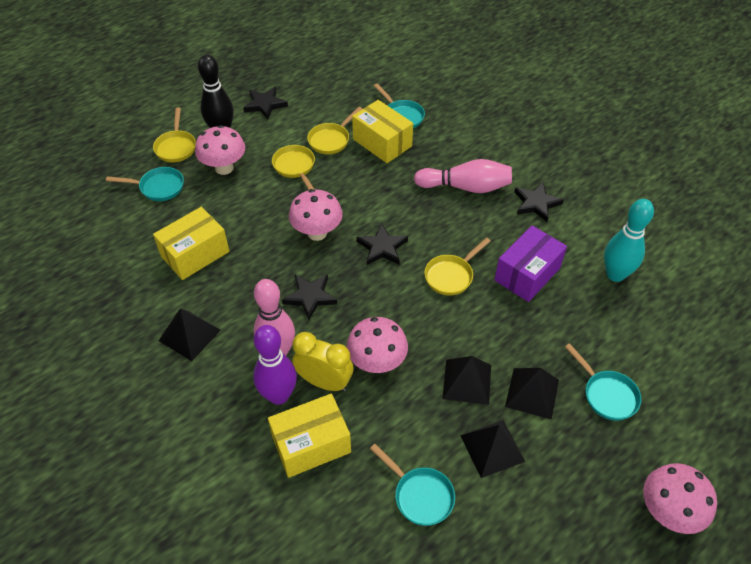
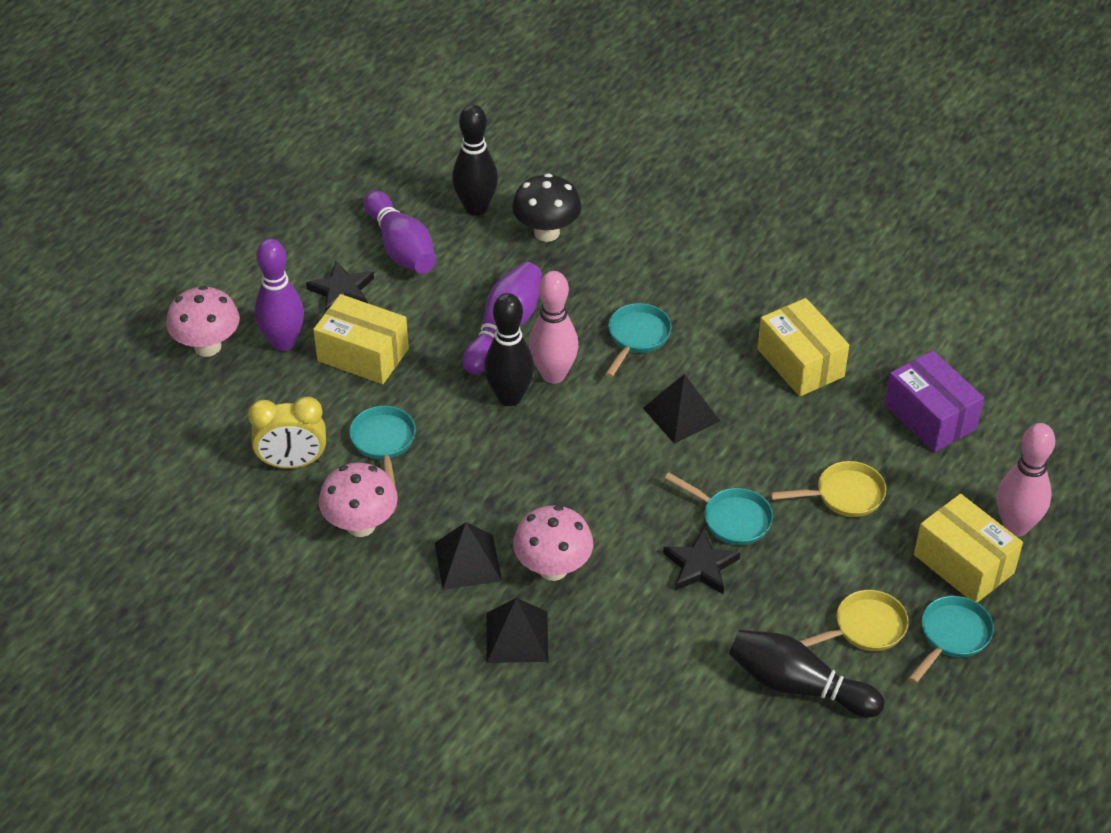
black bowling pin: [198,54,234,128] = 1 -> [452,104,498,216] [484,293,534,406] [729,630,884,717] = 3
black mushroom: none = 0 -> [512,173,581,242] = 1
black pyramid: [159,308,221,361] [442,356,491,405] [460,420,525,478] [505,368,559,420] = 4 -> [435,522,502,590] [486,598,549,663] [643,374,720,444] = 3
black star: [243,87,288,119] [282,274,337,320] [356,223,408,265] [514,182,564,222] = 4 -> [306,261,374,311] [663,528,740,594] = 2
pink mushroom: [195,125,245,175] [289,189,343,241] [347,317,408,373] [643,463,717,534] = 4 -> [166,286,240,357] [319,463,398,537] [513,505,593,581] = 3
purple bowling pin: [253,325,297,405] = 1 -> [255,239,304,351] [364,190,436,273] [463,262,542,374] = 3
turquoise bowling pin: [604,199,654,282] = 1 -> none = 0
yellow pan: [153,107,196,162] [272,145,315,190] [307,107,362,154] [424,237,490,295] = 4 -> [770,461,886,517] [800,590,909,651] = 2

